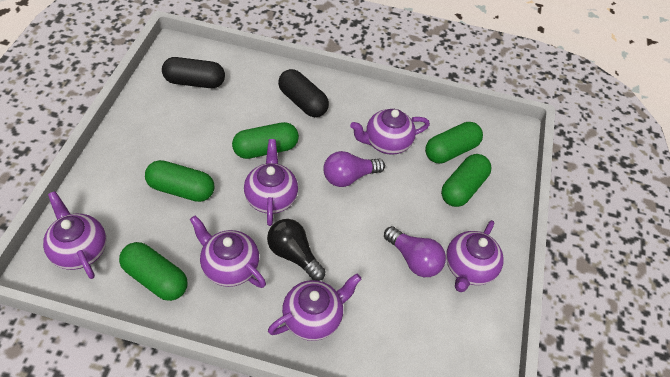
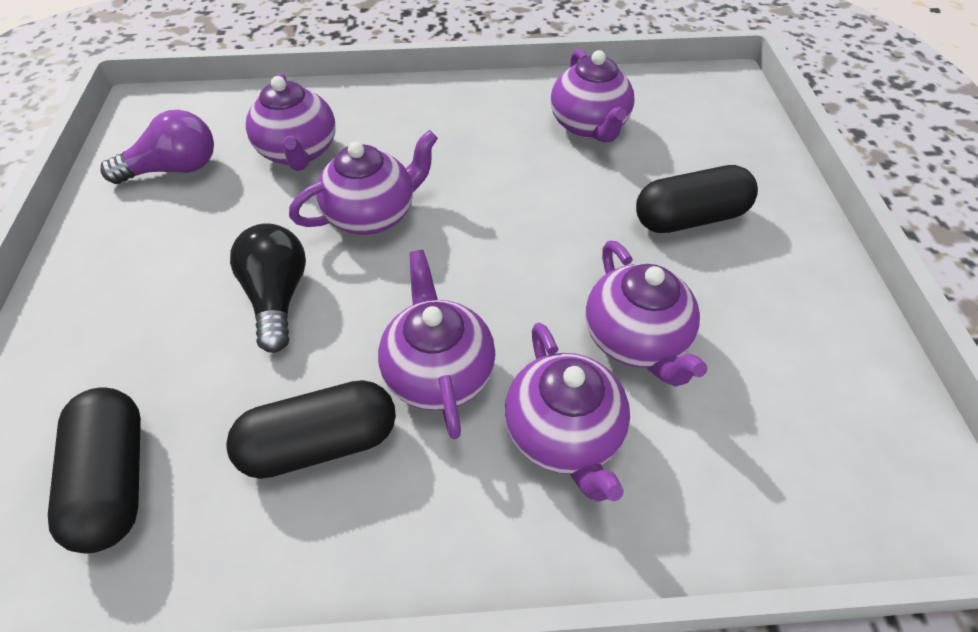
black capsule: [162,57,225,88] [278,69,329,117] = 2 -> [48,388,141,553] [226,380,396,479] [636,165,758,233] = 3
green capsule: [119,242,188,301] [145,160,214,202] [232,122,299,159] [425,122,483,164] [441,154,491,207] = 5 -> none = 0
purple light bulb: [324,151,385,187] [384,226,446,277] = 2 -> [101,110,214,184] = 1

